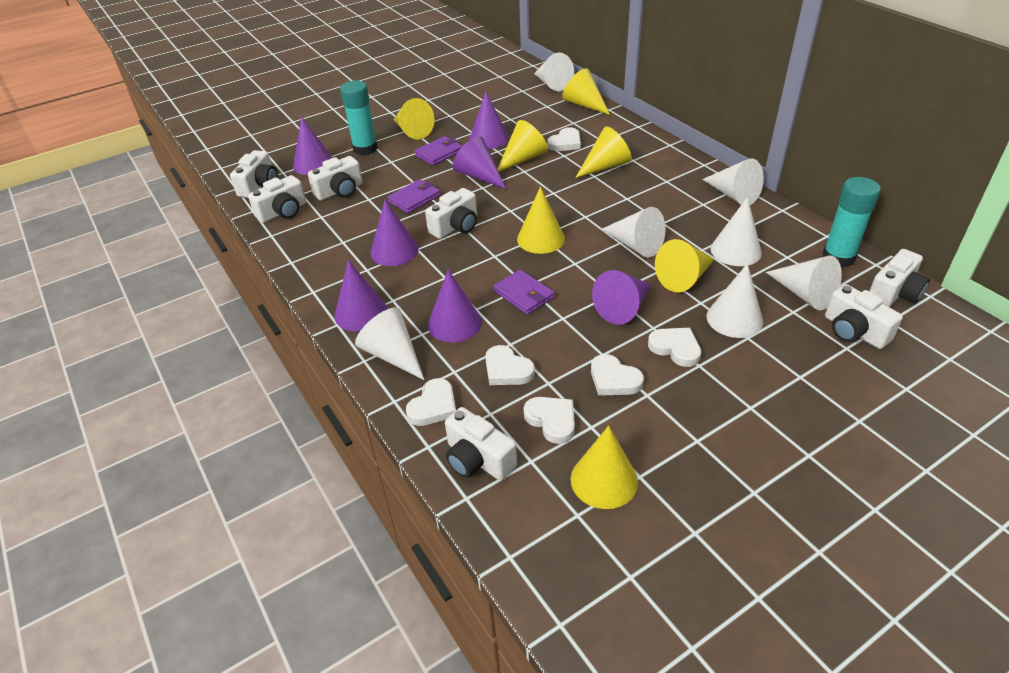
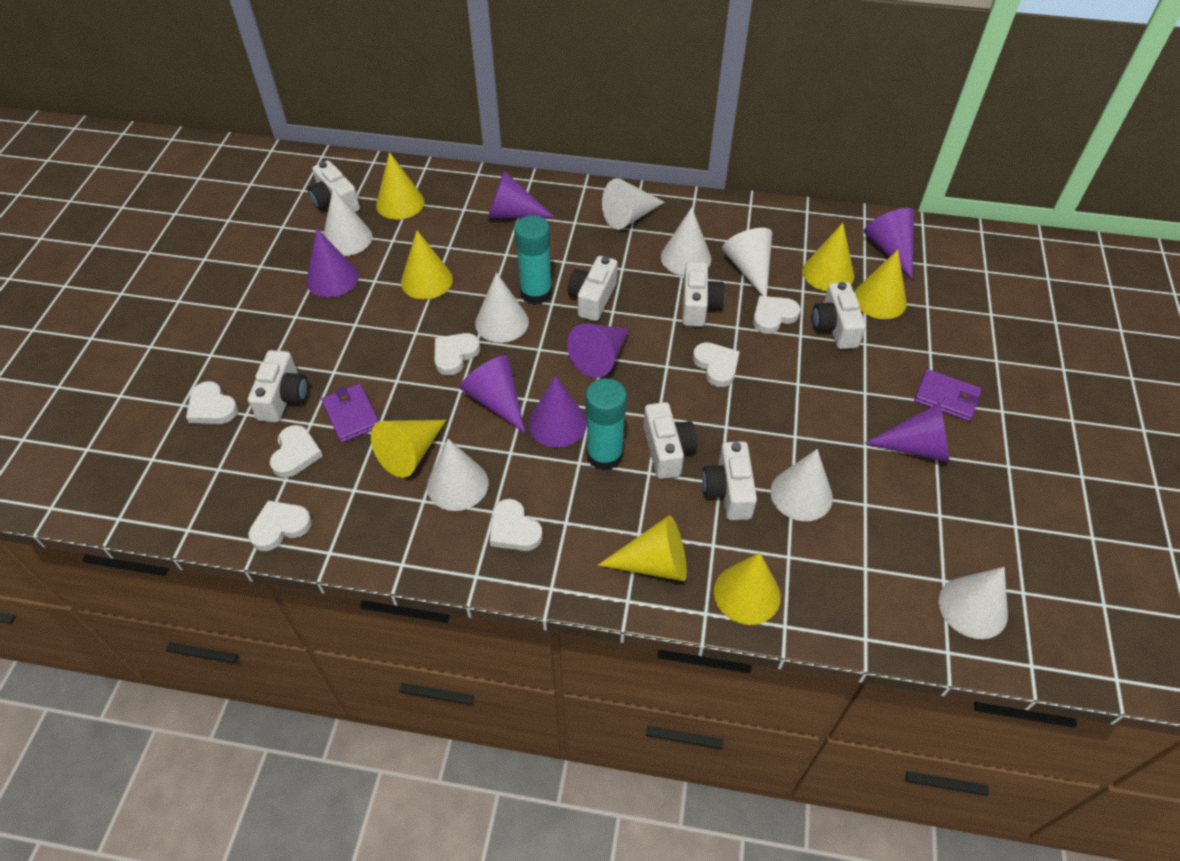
purple wallet: [387,179,441,213] [414,136,463,166] [493,270,555,315] = 3 -> [321,384,379,443] [914,369,982,421] = 2
white cone: [355,307,424,380] [534,53,574,91] [602,207,665,257] [702,158,764,205] [707,263,763,338] [711,197,762,266] [766,256,842,310] = 7 -> [323,188,372,256] [427,439,489,511] [475,272,529,343] [602,178,665,230] [661,207,711,276] [722,228,772,296] [770,449,833,521] [939,567,1008,639] = 8
white heart: [406,378,456,426] [485,345,535,385] [524,397,575,444] [547,127,581,151] [591,354,644,396] [648,328,701,367] = 6 -> [186,381,238,424] [248,500,312,551] [270,425,323,478] [434,333,480,375] [490,499,543,551] [693,342,740,387] [753,296,801,334] = 7

